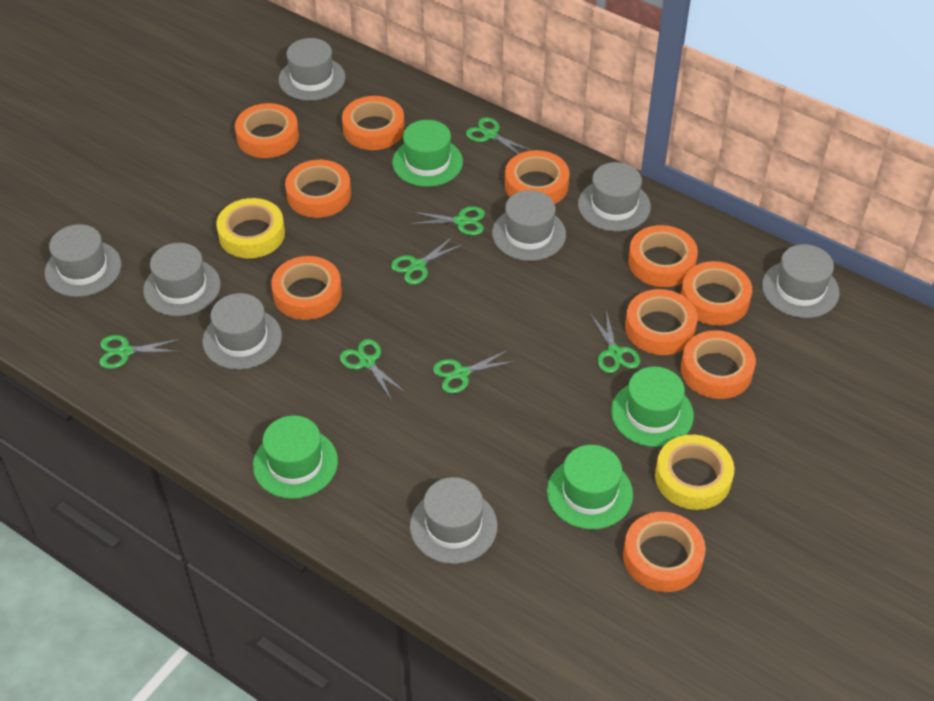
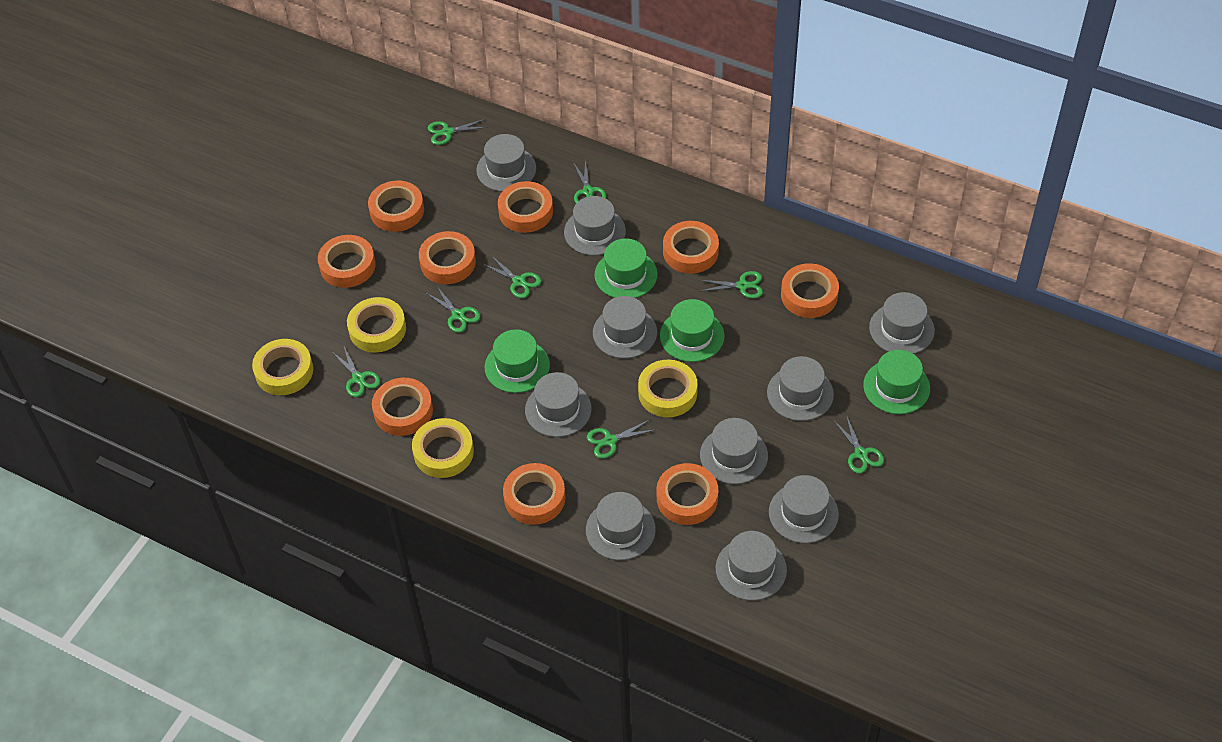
green scissors: [100,335,181,369] [340,339,406,399] [391,237,462,285] [410,206,485,236] [433,350,516,394] [466,117,532,154] [590,311,640,373] = 7 -> [331,347,380,397] [426,285,480,333] [428,119,488,145] [482,256,541,298] [573,159,607,203] [587,420,655,459] [700,271,763,298] [833,415,884,474] = 8
grey hat: [45,224,121,297] [143,243,221,316] [203,293,282,370] [279,38,346,101] [410,477,498,564] [492,190,566,261] [578,162,651,232] [762,244,840,318] = 8 -> [476,134,536,192] [525,372,592,437] [564,196,626,256] [586,492,656,560] [593,296,657,359] [700,418,768,484] [716,531,787,601] [767,356,834,421] [769,475,839,543] [869,292,935,354] = 10
orange tape: [235,103,299,158] [271,256,342,320] [285,160,351,218] [342,96,405,150] [505,150,570,204] [623,512,706,592] [625,289,697,355] [628,225,698,287] [681,261,752,325] [681,330,756,399] = 10 -> [318,235,376,288] [368,180,424,232] [372,378,433,436] [419,231,476,284] [498,181,553,233] [503,463,566,525] [656,463,718,525] [663,221,719,274] [781,263,839,318] = 9
yellow tape: [216,198,285,258] [655,435,734,510] = 2 -> [252,339,313,395] [347,297,406,353] [412,418,474,478] [638,360,698,417] = 4

